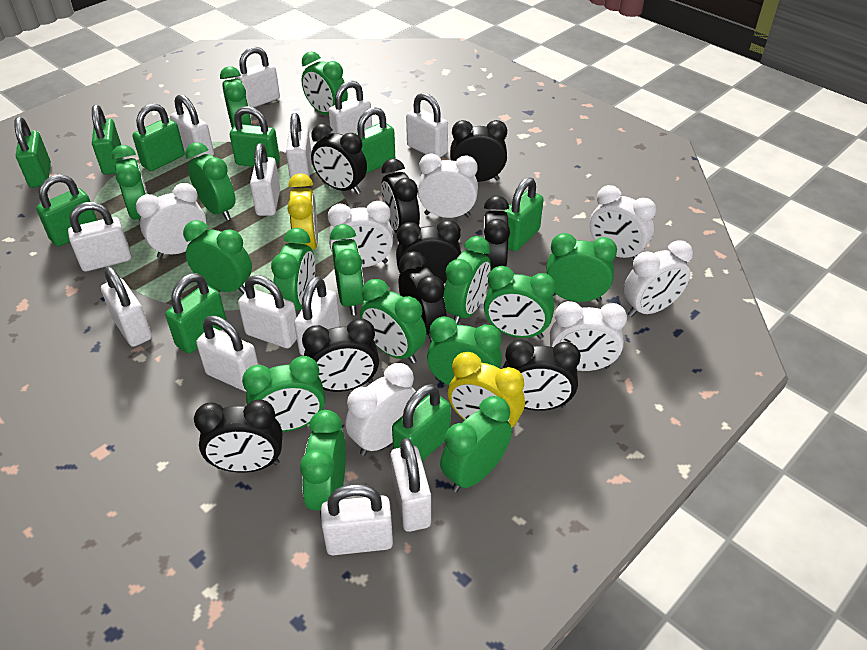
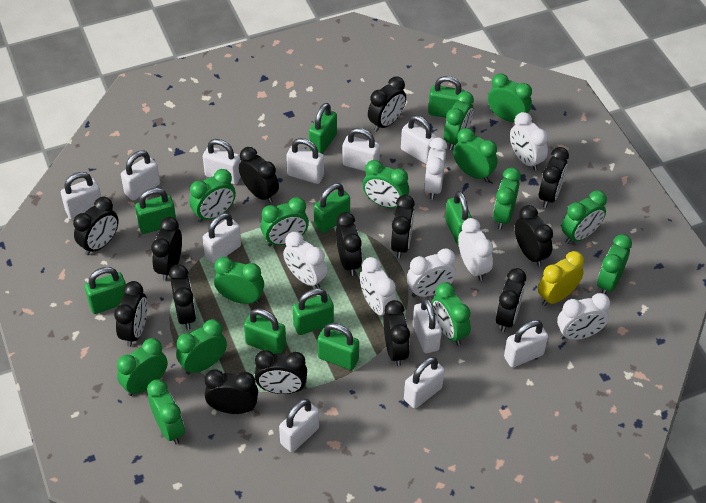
black clock: [194,400,282,473] [302,318,379,392] [311,124,367,194] [381,159,420,233] [396,220,461,284] [399,251,447,342] [450,120,507,182] [482,196,510,272] [502,339,581,411] = 9 -> [73,197,119,255] [114,281,148,347] [151,217,182,281] [169,264,196,330] [205,369,258,414] [239,147,279,203] [255,350,307,394] [336,212,362,276] [368,76,406,132] [383,300,410,366] [391,195,415,258] [496,268,526,332] [515,205,553,267] [539,147,569,208] = 14
green clock: [112,145,148,220] [183,220,252,294] [185,142,235,220] [220,66,252,128] [242,356,325,432] [271,228,315,311] [300,410,346,516] [301,52,348,115] [330,224,364,315] [360,279,427,364] [427,316,502,386] [440,396,512,492] [443,236,491,325] [484,266,556,339] [546,233,617,302] = 15 -> [117,338,168,396] [147,379,185,444] [176,319,227,375] [189,169,236,222] [214,257,264,304] [261,197,309,246] [363,160,409,208] [432,282,471,345] [444,91,474,150] [453,128,498,182] [488,74,532,122] [493,167,521,230] [561,190,607,244] [597,234,632,294] = 14
white padlock: [68,202,131,272] [101,267,152,347] [170,94,214,158] [196,316,258,392] [235,46,280,108] [238,275,297,348] [250,143,280,216] [286,113,312,179] [294,277,340,356] [321,484,393,555] [329,80,372,135] [390,438,431,532] [406,93,448,158] = 13 -> [61,172,101,219] [121,151,160,201] [202,213,241,264] [203,139,241,185] [279,399,319,452] [286,138,324,184] [343,128,380,171] [401,115,437,164] [404,357,444,409] [413,298,442,353] [504,320,548,368] = 11
yellow clock: [287,173,318,250] [448,352,525,428] = 2 -> [538,251,584,306] = 1

